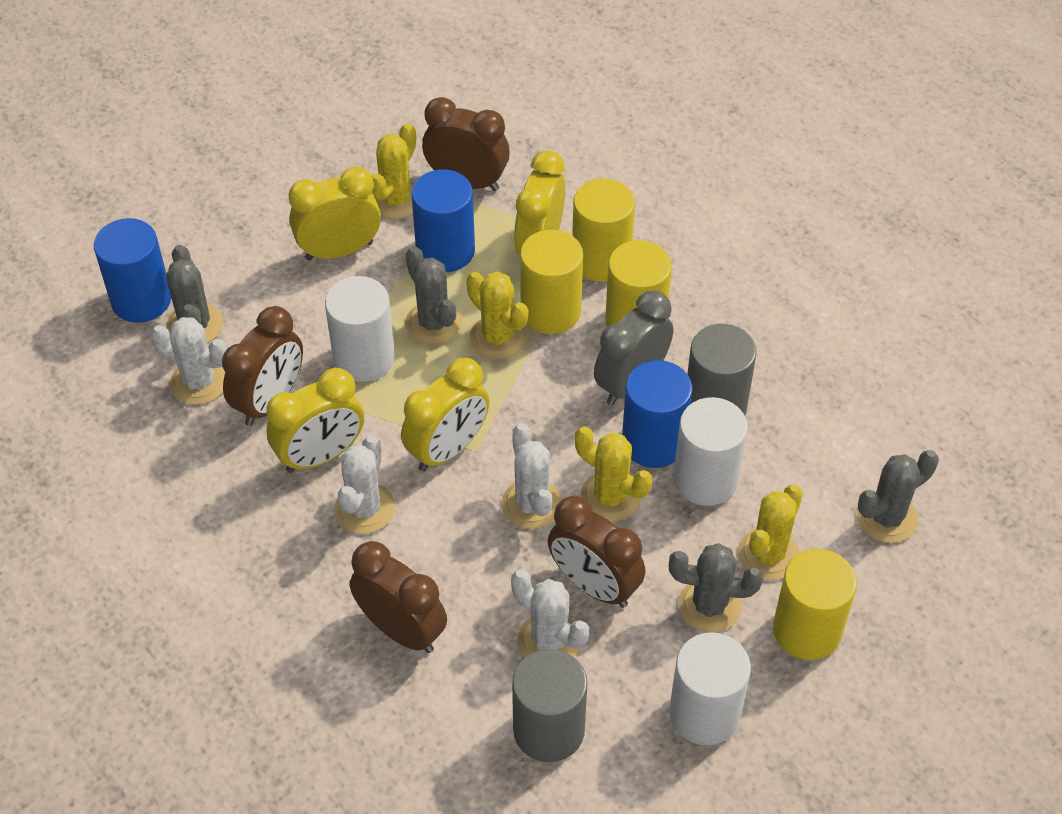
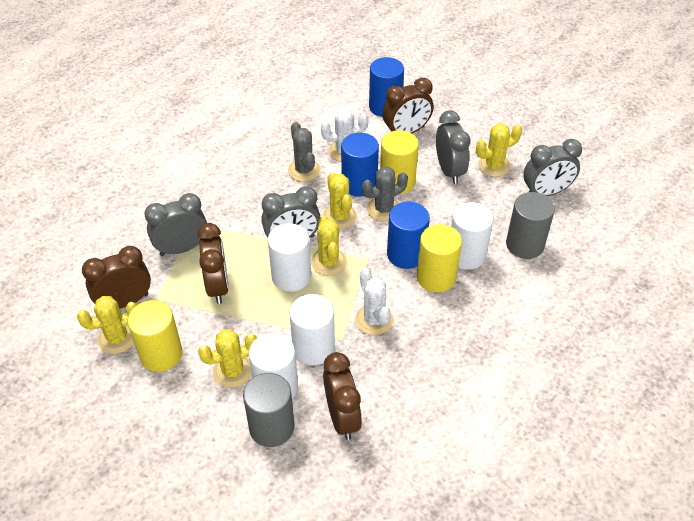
grey cactus: [166,245,223,343] [405,246,462,345] [669,543,763,633] [857,450,939,543] = 4 -> [288,122,320,182] [362,167,408,222] = 2
grey clock: [594,290,673,406] = 1 -> [144,193,207,256] [261,186,321,238] [436,110,470,184] [523,139,582,196] = 4
white cactus: [151,317,227,405] [334,436,395,534] [502,423,562,529] [511,570,589,658] = 4 -> [321,109,369,162] [355,268,393,335] = 2
white cylinder: [325,276,395,382] [669,632,751,745] [673,397,748,506] = 3 -> [249,333,298,399] [268,223,311,292] [289,294,335,365] [451,202,494,270] = 4
yellow cactus: [372,123,416,219] [466,272,528,359] [575,427,652,521] [738,485,803,580] = 4 -> [77,296,137,354] [198,329,257,388] [311,216,347,275] [323,172,357,229] [476,123,522,177] = 5
yellow clock: [266,368,364,473] [288,166,381,261] [401,358,490,472] [514,150,566,255] = 4 -> none = 0
yellow cylinder: [520,230,583,334] [572,178,635,282] [605,240,672,327] [773,549,857,660] = 4 -> [128,300,182,372] [380,130,419,194] [417,224,462,293] = 3

